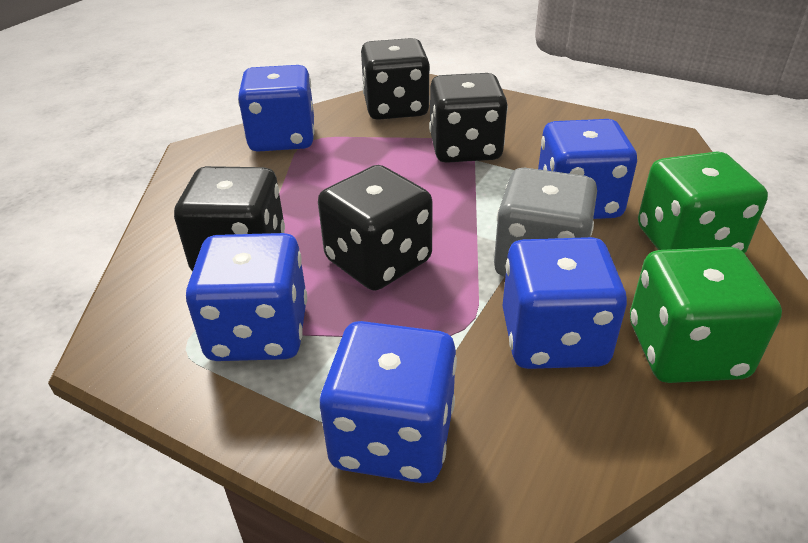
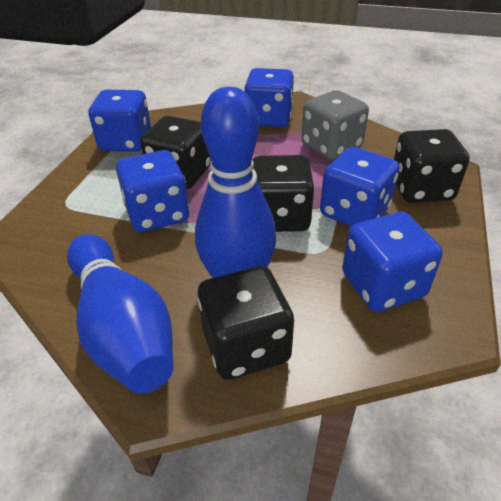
blue bowling pin: none = 0 -> [67,234,173,394] [195,87,276,278] = 2
green dice: [630,247,782,383] [638,151,768,253] = 2 -> none = 0

